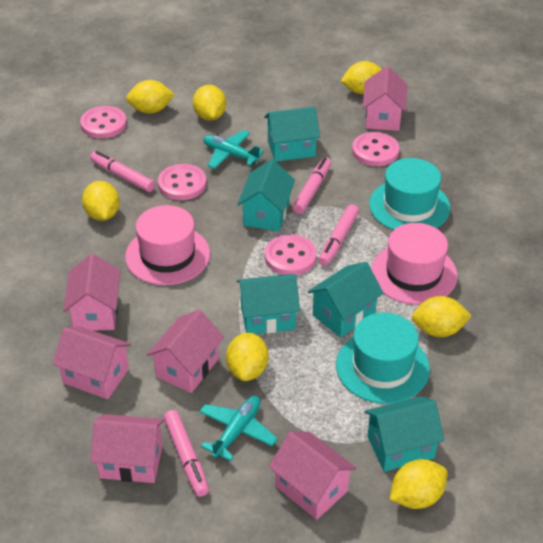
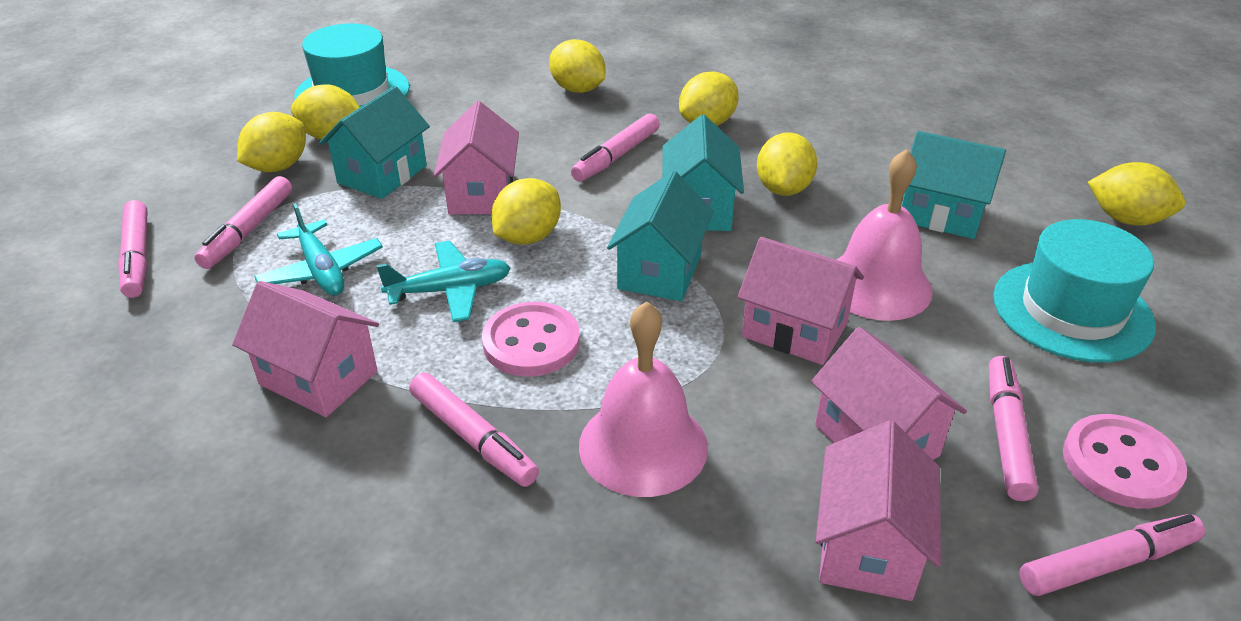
pink bell: none = 0 -> [579,301,708,497] [837,149,933,321] = 2
pink button: [80,106,127,139] [158,164,206,200] [265,234,317,275] [352,132,399,166] = 4 -> [482,302,580,377] [1063,414,1187,509] = 2
pink hat: [125,205,210,285] [371,223,458,305] = 2 -> none = 0
pink house: [53,327,131,399] [63,254,120,331] [91,414,164,483] [147,310,224,393] [269,431,356,520] [362,66,407,131] = 6 -> [232,281,379,417] [434,101,519,214] [737,237,864,365] [811,327,967,460] [816,420,941,601] = 5
pink marker: [90,151,155,192] [164,410,209,497] [292,157,331,214] [318,204,359,266] = 4 -> [118,200,147,298] [195,176,292,269] [409,372,539,487] [571,114,660,182] [989,356,1038,501] [1019,514,1205,596] = 6
turquoise house: [237,159,295,232] [237,274,300,334] [264,106,320,162] [308,262,383,338] [365,396,444,472] = 5 -> [319,86,430,199] [607,171,714,301] [662,115,744,231] [902,131,1006,239] = 4

